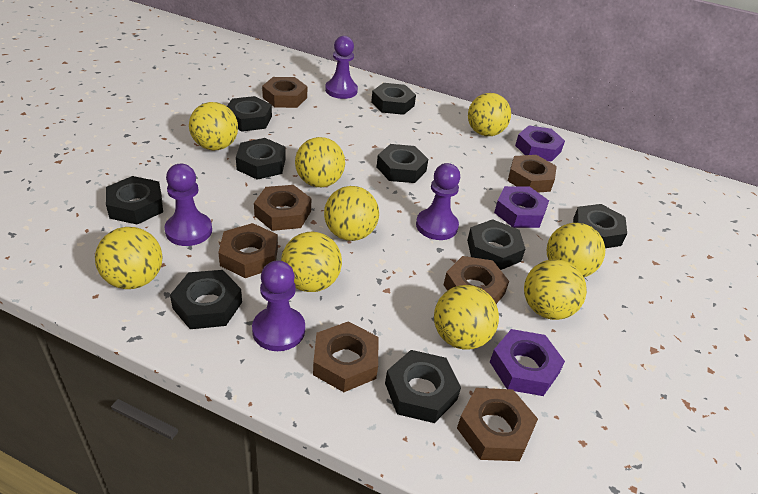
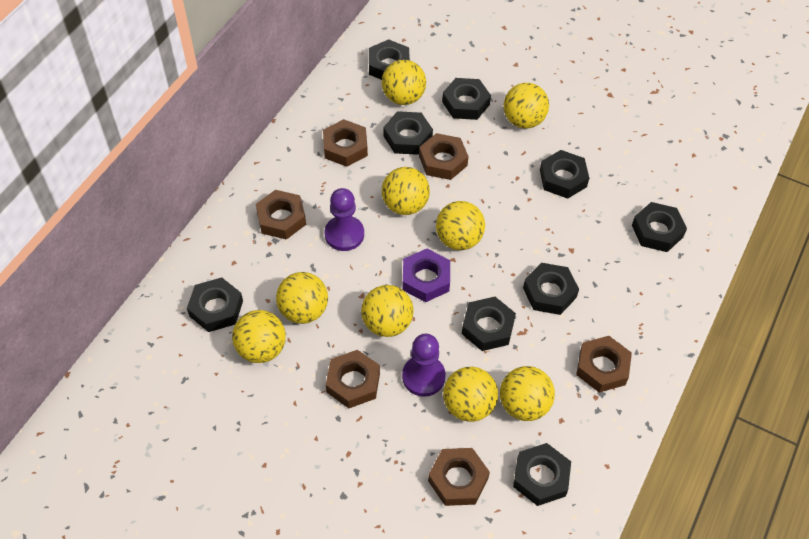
brown nut: [218,223,278,278] [254,185,311,231] [262,77,307,108] [313,321,378,392] [444,256,509,304] [457,388,538,461] [508,155,557,193] = 7 -> [256,190,306,240] [323,119,368,167] [326,350,380,408] [419,133,469,180] [428,448,490,506] [576,336,632,393] = 6
purple nut: [490,329,565,396] [494,186,549,228] [515,125,565,162] = 3 -> [402,249,450,302] = 1
purple pawn: [165,164,212,246] [252,260,305,351] [325,36,358,99] [416,163,460,240] = 4 -> [324,188,364,251] [402,334,446,397] = 2

